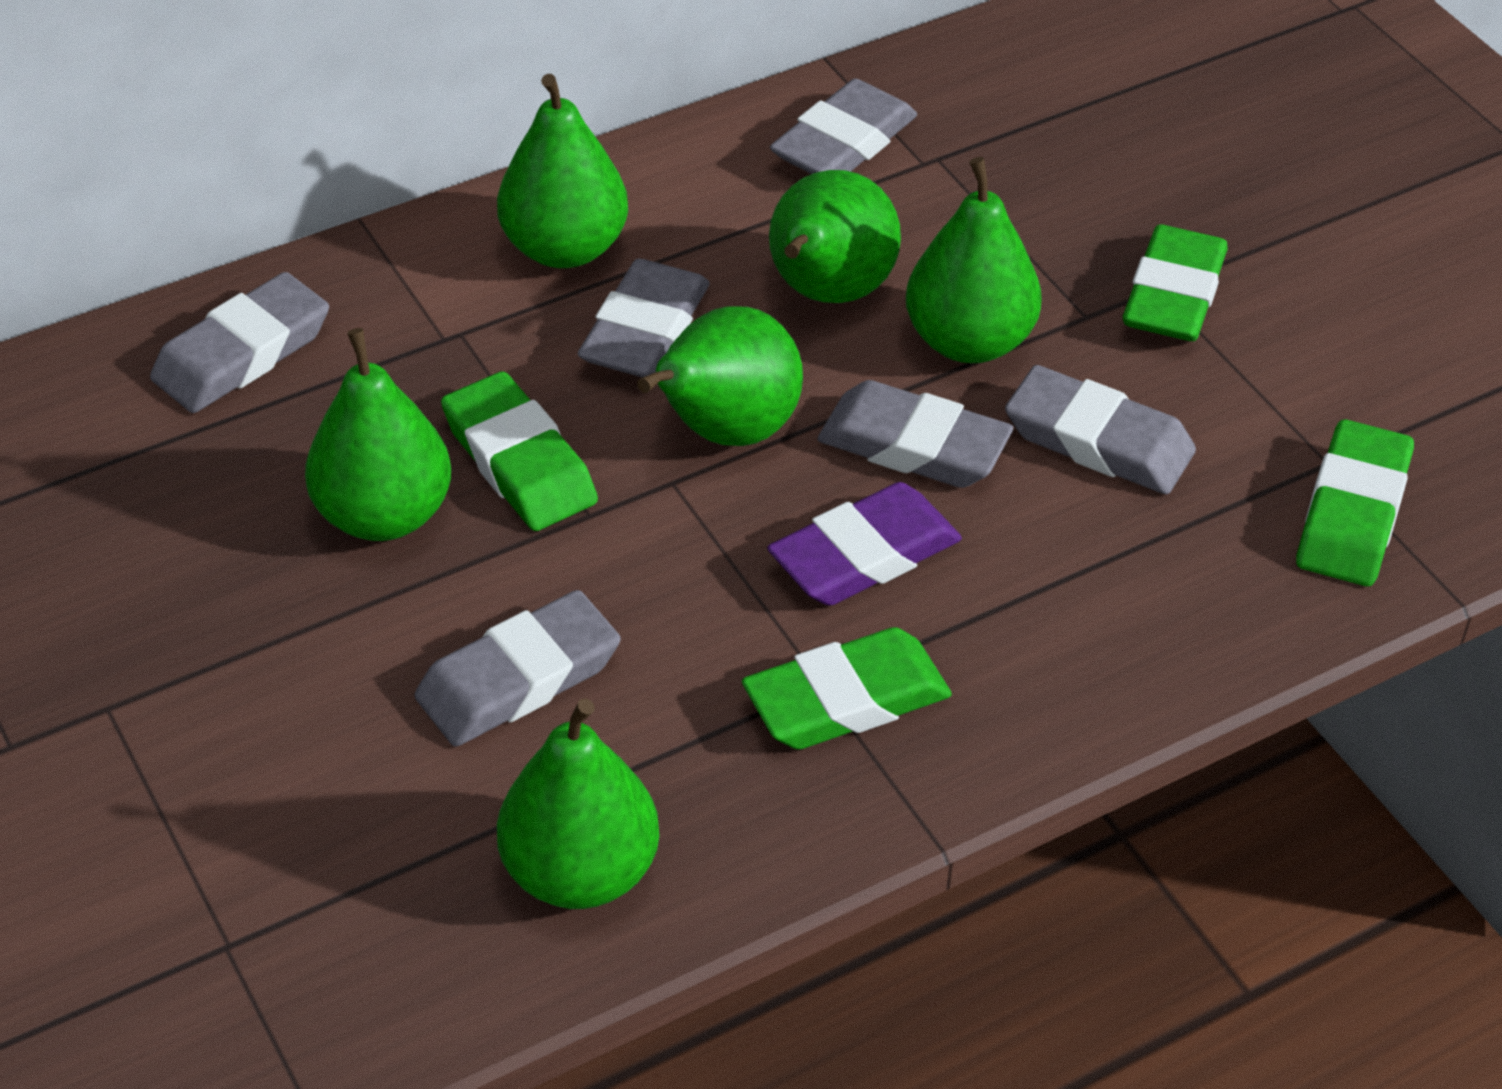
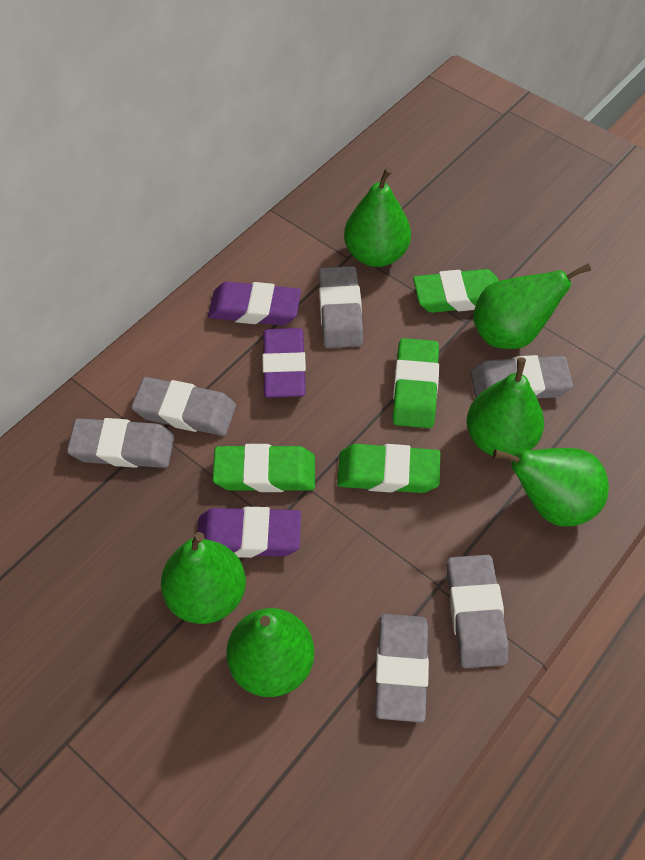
purple eraser: [767,482,962,606] = 1 -> [197,507,301,558] [208,281,301,326] [262,328,306,398] = 3

